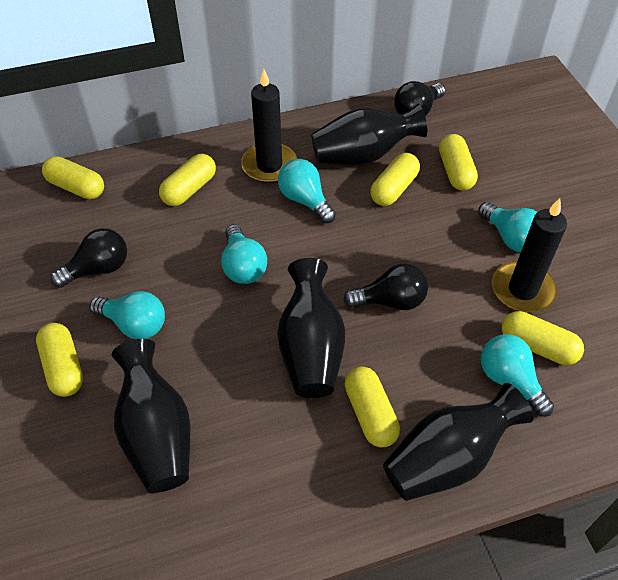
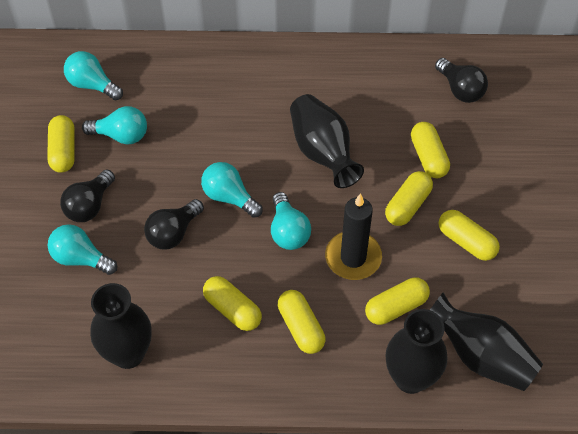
black candle: [241,69,297,183] [492,198,567,313] = 2 -> [325,193,382,280] = 1

